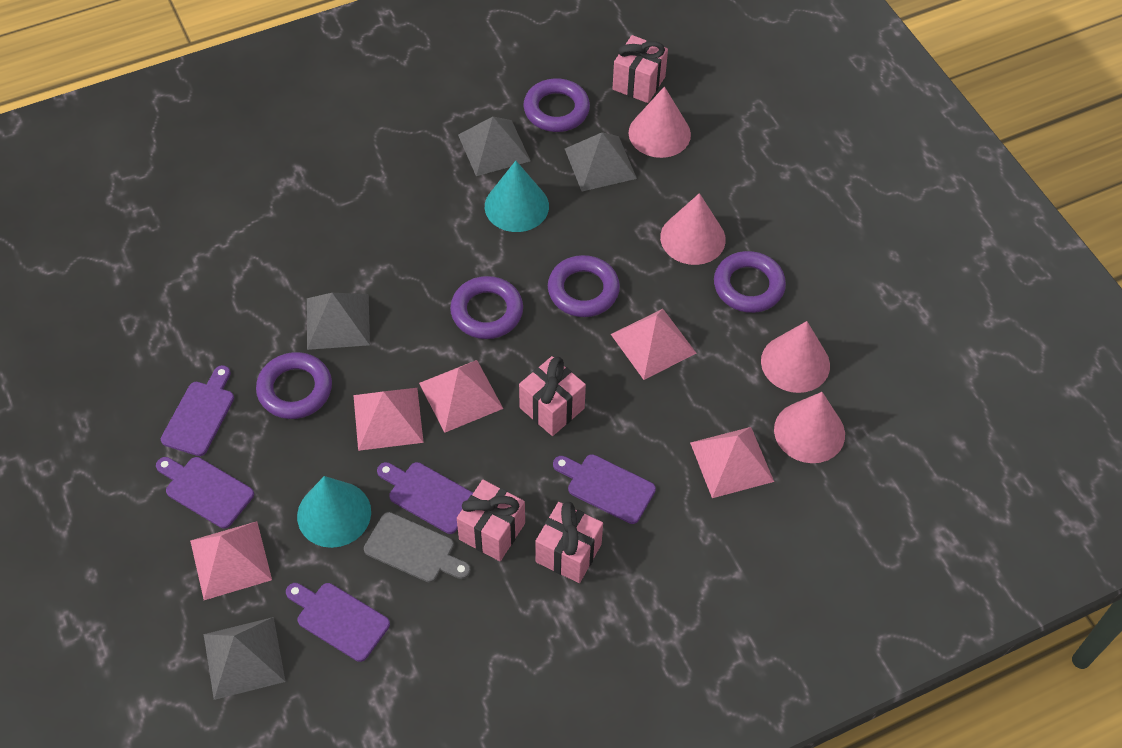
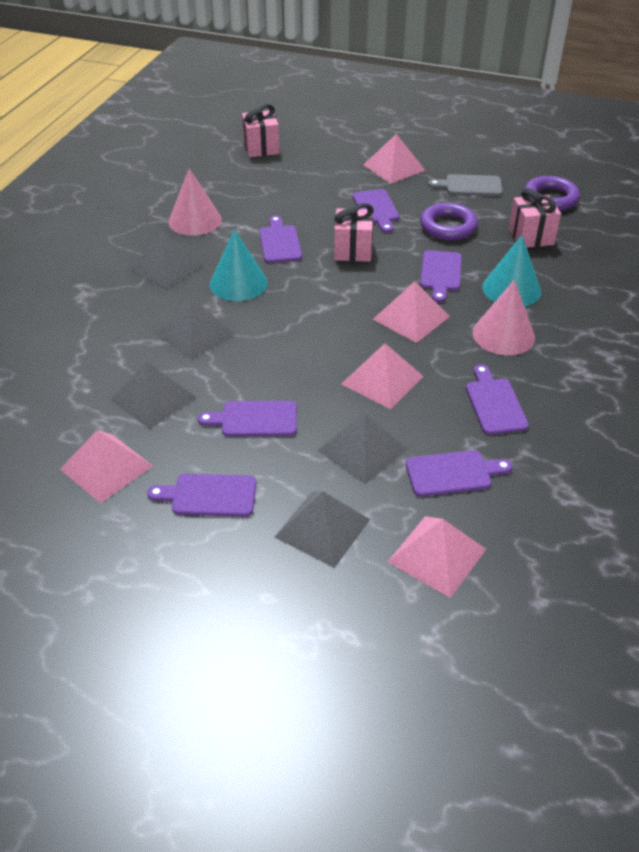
grey pyramid: [204,617,286,700] [307,293,370,350] [458,116,531,176] [565,132,637,191] = 4 -> [111,362,197,429] [130,231,203,289] [156,297,235,360] [275,491,370,568] [317,413,408,484] = 5
pink cone: [628,86,691,158] [660,193,726,265] [761,321,830,393] [774,392,845,463] = 4 -> [169,168,222,236] [472,280,535,355] = 2
pink gift: [457,480,525,561] [519,356,586,436] [535,502,603,583] [612,35,668,103] = 4 -> [242,104,280,157] [334,203,374,262] [509,188,561,247] = 3
purple cutting board: [156,457,254,529] [161,365,234,456] [286,583,390,662] [377,462,473,534] [553,454,656,524] = 5 -> [147,474,256,517] [198,401,297,437] [259,216,302,263] [353,189,399,233] [406,450,512,497] [420,250,462,303] [466,365,529,435] = 7
purple ring: [256,352,332,419] [450,276,523,339] [524,78,590,132] [548,255,620,317] [714,251,786,313] = 5 -> [420,203,478,240] [524,176,580,211] = 2

